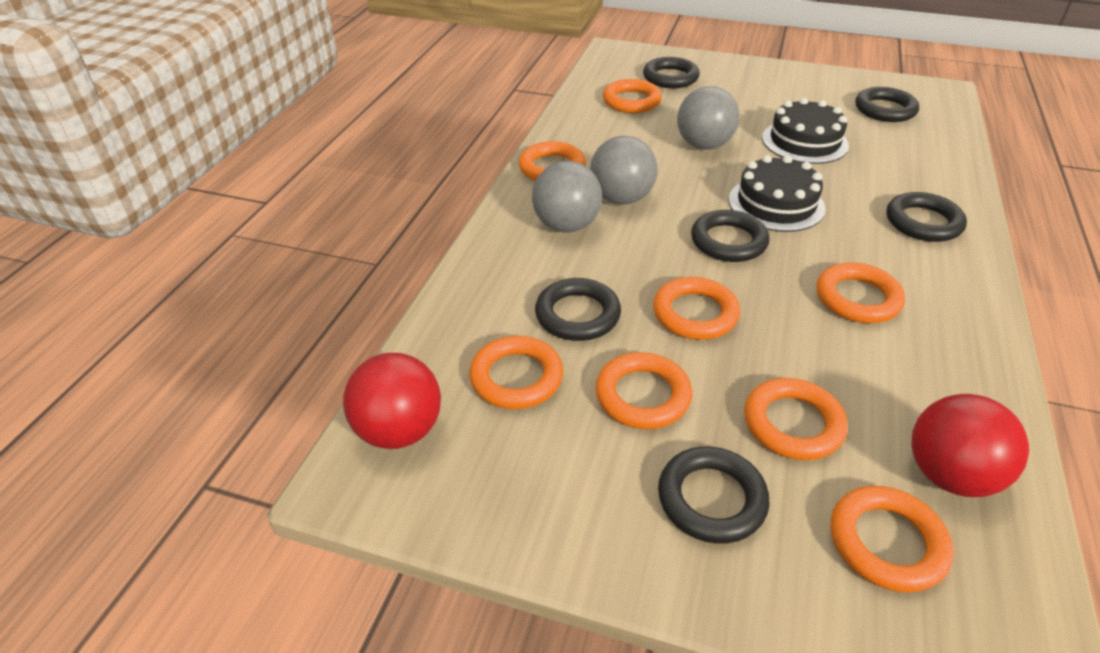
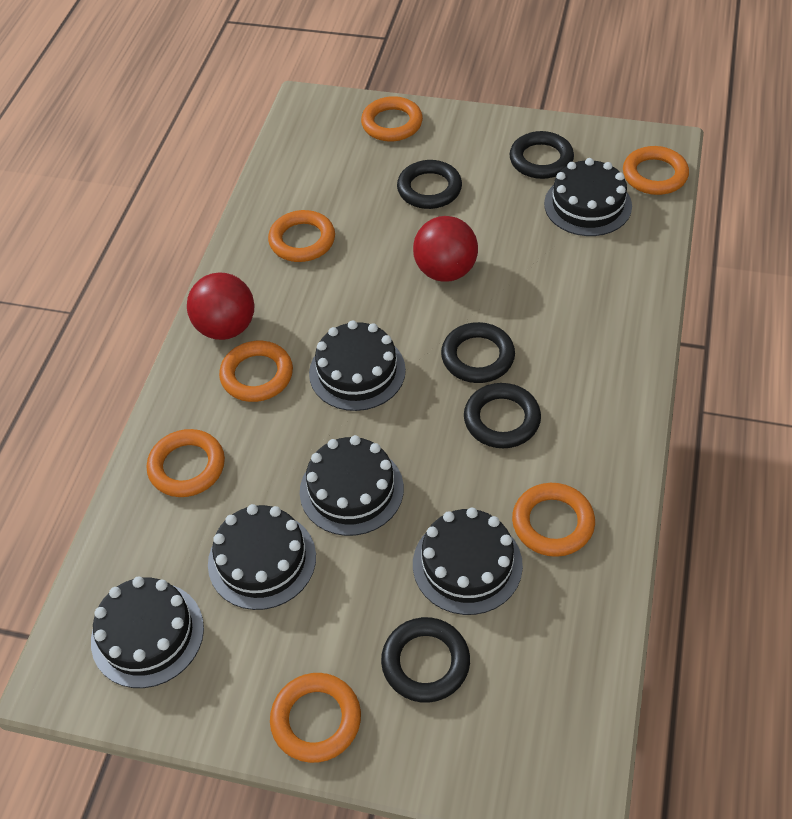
black cake: [729,155,825,232] [762,98,849,164] = 2 -> [91,577,204,688] [208,504,316,610] [300,435,404,536] [309,320,406,411] [413,508,523,615] [544,158,632,236] = 6
black ring: [535,278,621,341] [643,57,700,88] [658,446,769,544] [691,210,769,262] [855,87,919,122] [887,192,967,242] = 6 -> [381,617,470,703] [397,160,462,209] [441,322,515,383] [464,383,541,448] [509,131,574,179] = 5
grey ball: [532,161,602,233] [590,136,657,205] [677,86,739,150] = 3 -> none = 0
orange ring: [469,336,563,409] [519,141,586,181] [595,352,692,429] [603,79,662,113] [653,277,740,340] [744,378,848,460] [817,262,905,323] [831,486,953,593] = 8 -> [147,429,225,497] [219,341,293,402] [268,210,335,262] [270,673,361,763] [361,96,423,142] [512,483,595,557] [623,146,689,195] = 7

